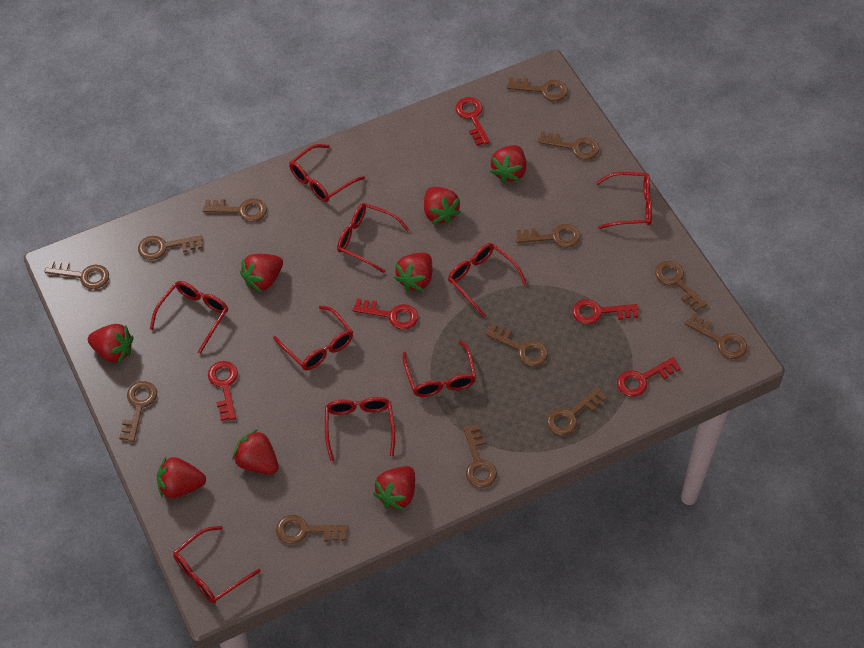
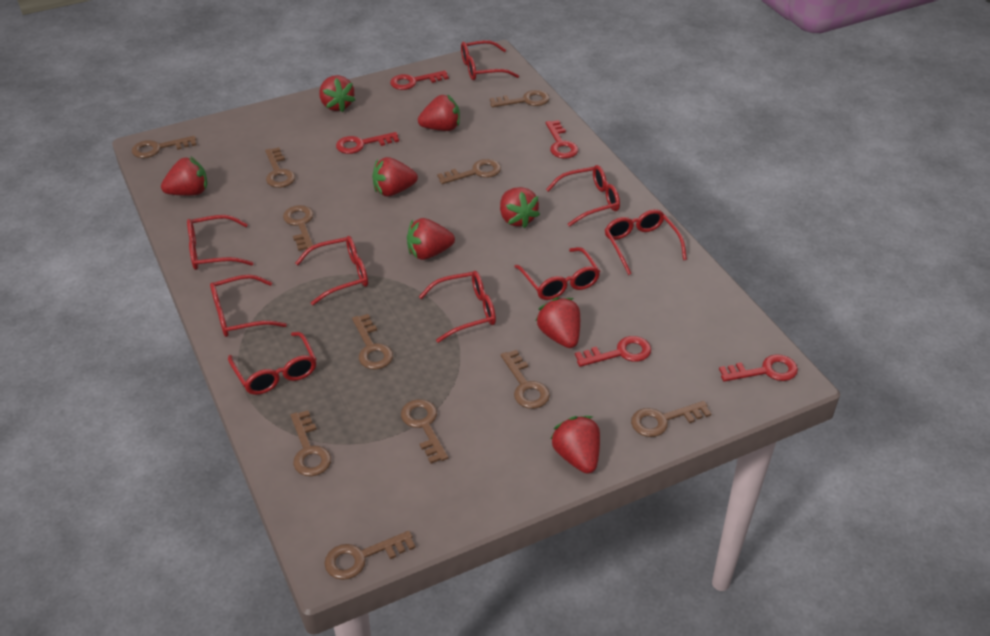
brown key: [44,261,109,289] [119,381,157,442] [138,235,203,260] [203,198,267,222] [276,515,348,544] [463,425,497,488] [485,323,548,366] [507,78,568,101] [516,224,580,248] [537,131,599,160] [547,388,607,435] [655,261,707,312] [685,314,747,359] = 13 -> [132,136,196,158] [265,147,295,188] [283,205,314,251] [291,410,331,476] [324,531,416,580] [352,314,393,370] [401,399,448,464] [437,159,501,184] [490,90,550,107] [501,350,550,409] [631,401,711,437] = 11

